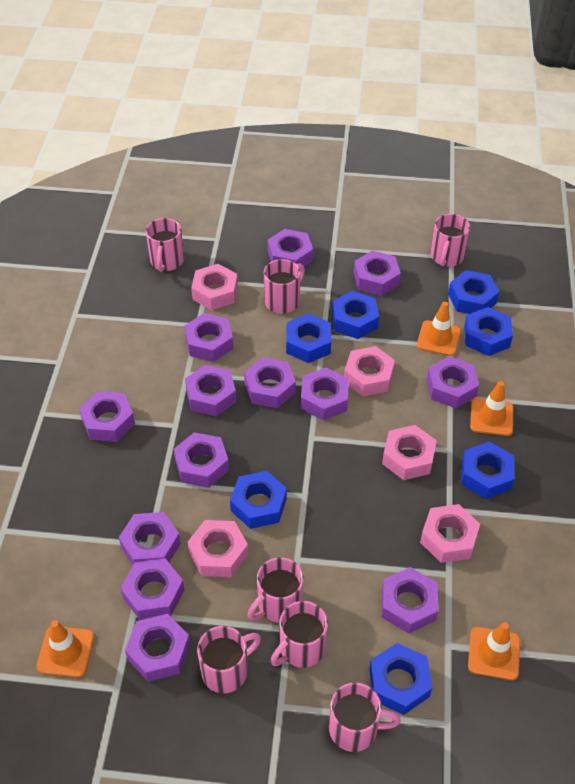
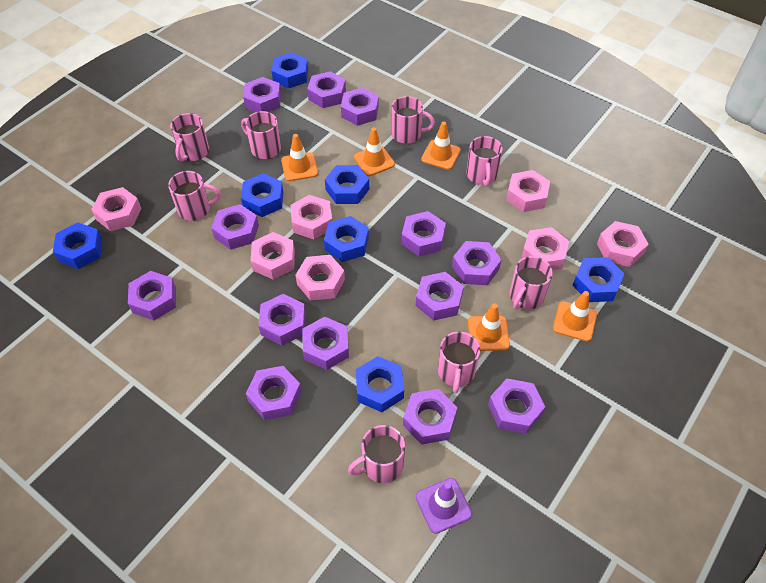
orange traffic cone: [36,620,94,677] [417,302,461,356] [468,622,520,680] [470,381,513,436] = 4 -> [281,134,318,181] [354,127,395,176] [421,122,461,170] [468,303,510,351] [553,291,597,342] = 5
pink mug: [146,218,184,272] [197,626,261,693] [248,557,304,623] [264,259,305,314] [270,601,328,668] [329,682,400,752] [430,214,470,266] = 7 -> [168,171,221,221] [170,113,209,161] [241,111,281,159] [348,425,405,483] [391,96,435,144] [438,332,480,394] [467,136,503,186] [510,256,553,309] = 8
pink nut: [187,520,248,577] [191,264,238,310] [344,346,395,396] [382,425,437,480] [420,504,480,563] = 5 -> [91,187,142,231] [251,232,295,279] [290,195,332,239] [295,255,345,301] [506,170,550,212] [521,227,570,270] [597,221,649,267] = 7
purple traffic cone: none = 0 -> [416,478,472,534] = 1

